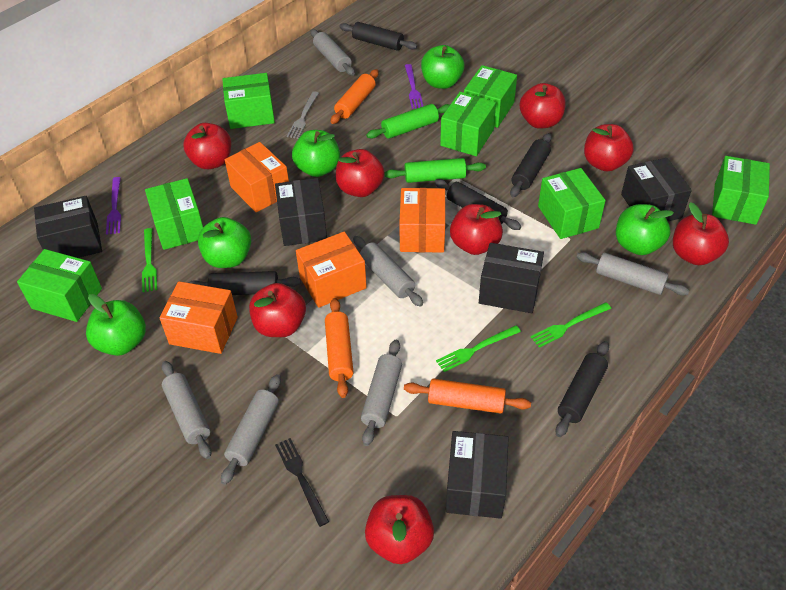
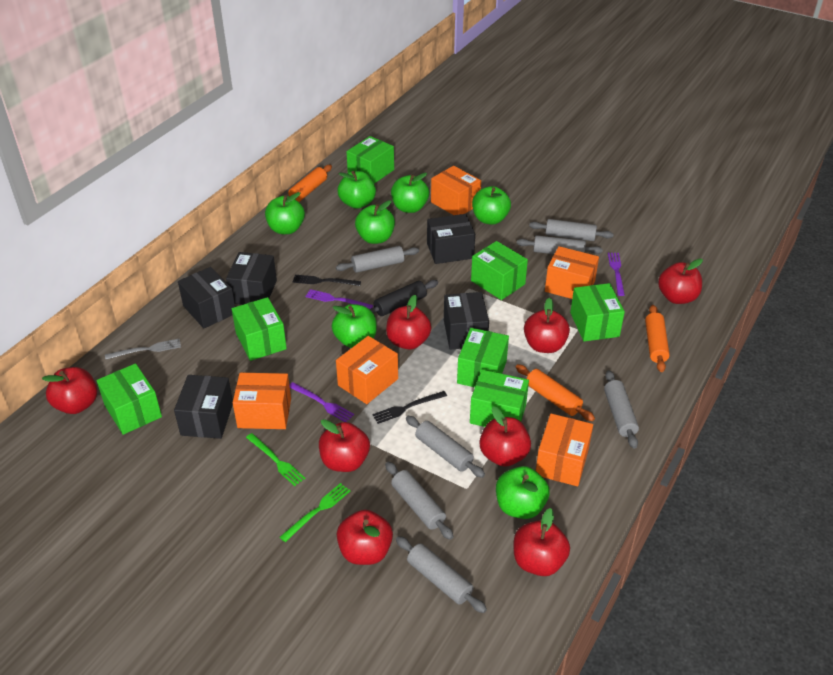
black fork: [275,438,329,527] = 1 -> [293,275,361,286] [372,391,447,424] = 2
black rolling pin: [188,271,301,295] [339,22,417,51] [435,179,521,230] [510,133,552,197] [556,341,609,437] = 5 -> [370,280,438,316] = 1
green apple: [86,294,146,356] [198,217,251,268] [292,130,340,177] [421,45,464,89] [616,204,674,255] = 5 -> [265,192,305,234] [332,304,377,348] [338,171,376,209] [355,200,395,244] [391,173,429,213] [472,186,511,225] [496,466,550,519] = 7
green fork: [142,228,157,292] [436,325,521,372] [530,302,611,348] = 3 -> [246,433,305,486] [280,483,350,542] = 2
green rolling pin: [366,104,450,139] [385,158,486,183] = 2 -> none = 0
grey rolling pin: [161,361,212,459] [221,374,281,485] [310,29,355,76] [353,236,423,307] [361,340,402,446] [577,252,690,296] = 6 -> [336,246,419,273] [385,462,454,540] [396,536,487,613] [406,416,485,478] [517,235,603,254] [529,219,613,241] [604,370,639,449] = 7
orange box: [159,281,238,354] [225,142,289,212] [296,232,367,308] [399,188,445,253] = 4 -> [233,373,291,429] [336,336,398,404] [431,166,481,215] [536,414,593,486] [545,246,599,299] = 5
purple fork: [106,177,121,235] [405,64,423,109] = 2 -> [289,382,354,422] [305,289,373,309] [608,253,625,296] = 3

